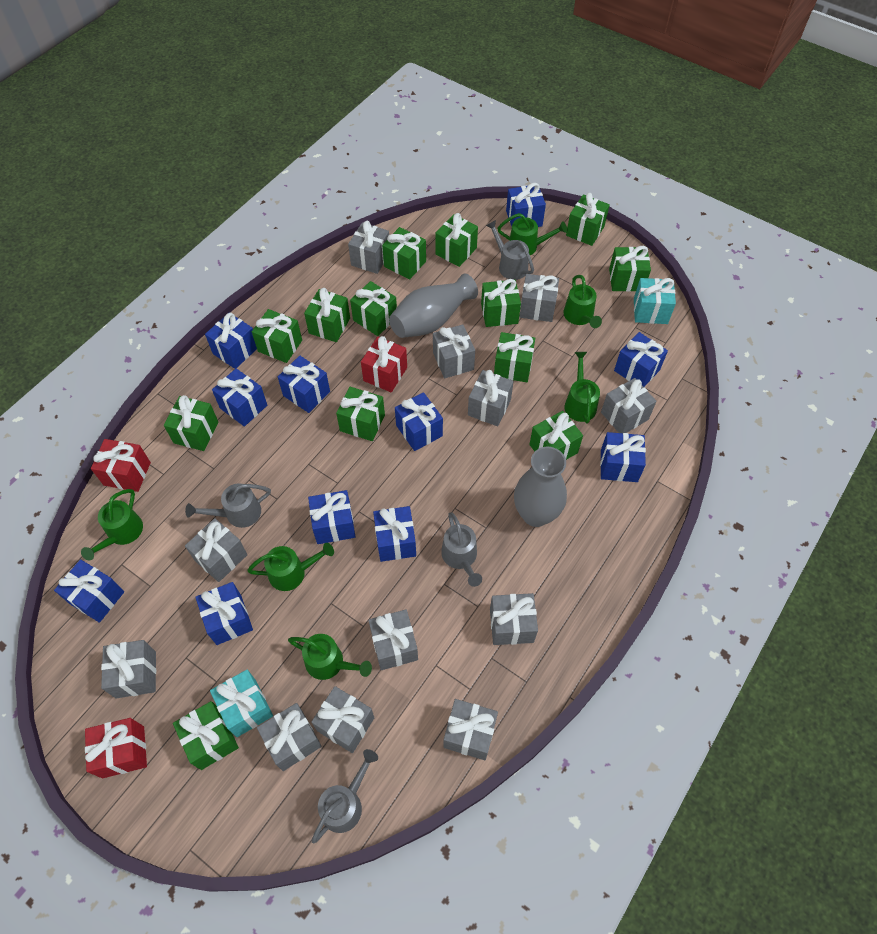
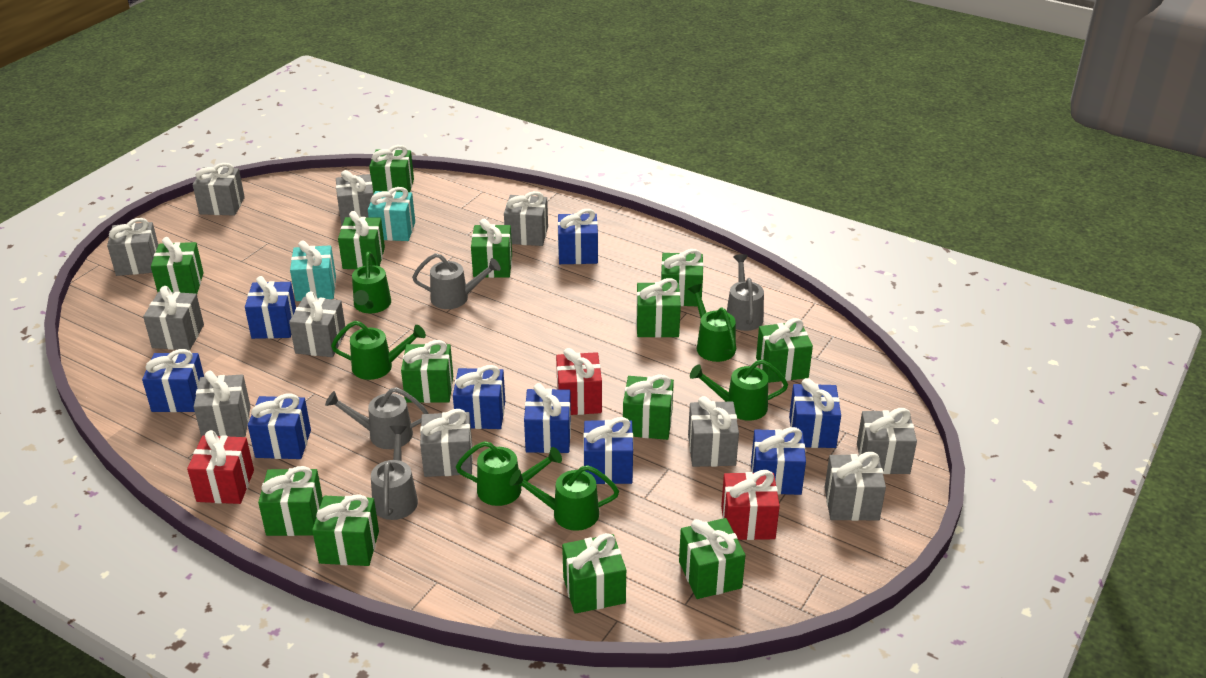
blue gift: [54,559,124,623] [195,582,253,645] [205,313,257,369] [212,368,267,427] [278,356,330,413] [308,490,355,544] [373,506,416,562] [395,392,443,451] [506,183,546,227] [600,432,646,482] [614,332,668,387] = 11 -> [142,349,204,412] [245,276,296,339] [248,393,311,459] [453,365,505,429] [524,383,571,453] [558,209,598,264] [583,417,633,484] [751,427,806,495] [789,378,841,448] = 9
grey gift: [101,640,156,698] [185,518,248,582] [257,703,322,771] [311,686,374,753] [348,221,389,274] [368,609,418,670] [433,324,475,378] [443,699,498,760] [468,370,514,426] [490,593,538,645] [520,274,559,322] [601,378,656,433] = 12 -> [107,218,158,276] [143,286,204,350] [193,163,245,216] [194,370,251,437] [289,292,346,357] [336,170,374,226] [420,409,473,477] [504,191,548,246] [688,396,739,467] [825,452,886,521] [857,408,917,474] = 11
grey vase: [389,273,478,338] [514,447,567,527] = 2 -> none = 0

